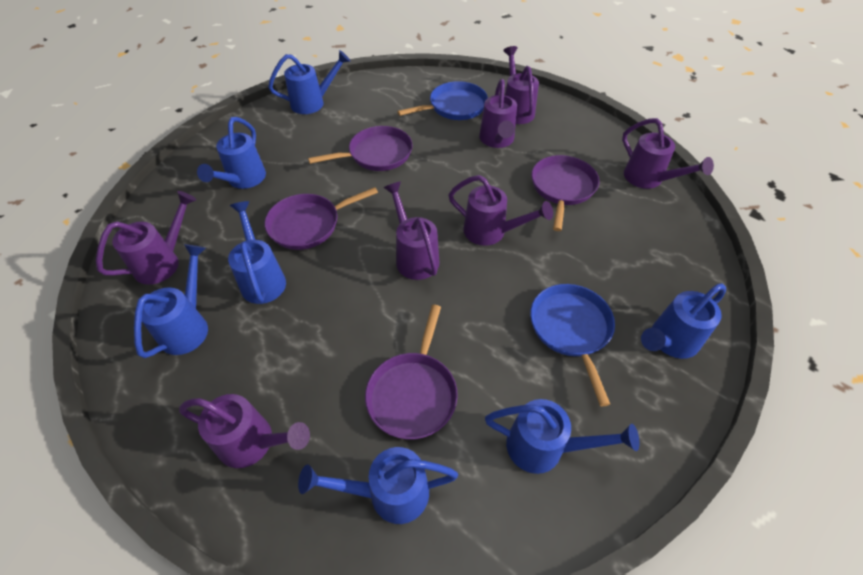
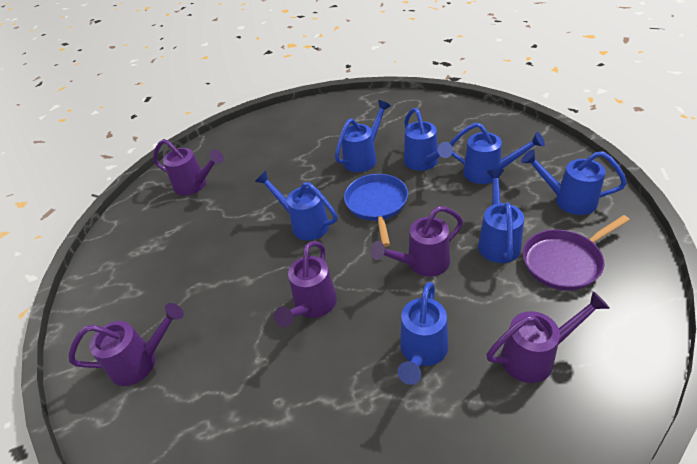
blue pan: [397,81,488,120] [530,284,615,406] = 2 -> [344,174,408,247] = 1
purple pan: [265,187,378,250] [308,126,413,171] [365,305,458,439] [531,155,599,231] = 4 -> [523,215,630,290] = 1
purple watering can: [96,191,197,285] [179,394,310,468] [383,182,440,280] [448,175,553,246] [479,79,517,148] [503,46,539,124] [622,118,714,189] = 7 -> [69,303,184,386] [153,139,224,196] [274,241,337,327] [370,206,463,277] [486,291,610,383] = 5

